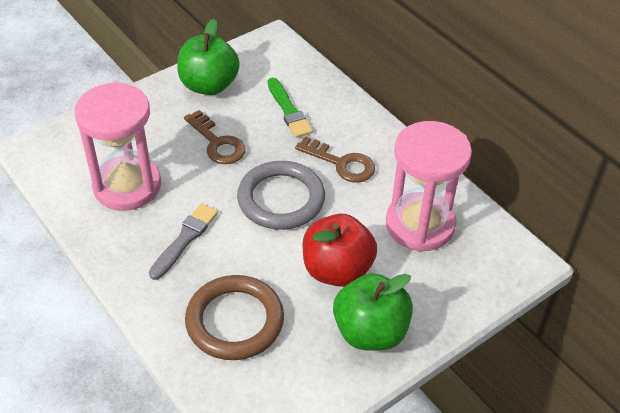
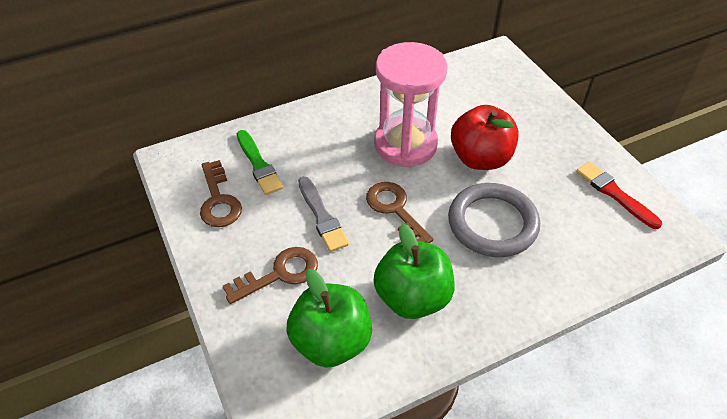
brown key: [184,110,246,164] [295,136,375,183] = 2 -> [200,160,242,227] [223,247,318,304] [366,182,433,243] = 3
brown ring: [185,275,284,360] = 1 -> none = 0
pink hourglass: [74,82,161,211] [386,121,472,252] = 2 -> [374,42,448,167] = 1
red brush: none = 0 -> [576,162,662,229] = 1

